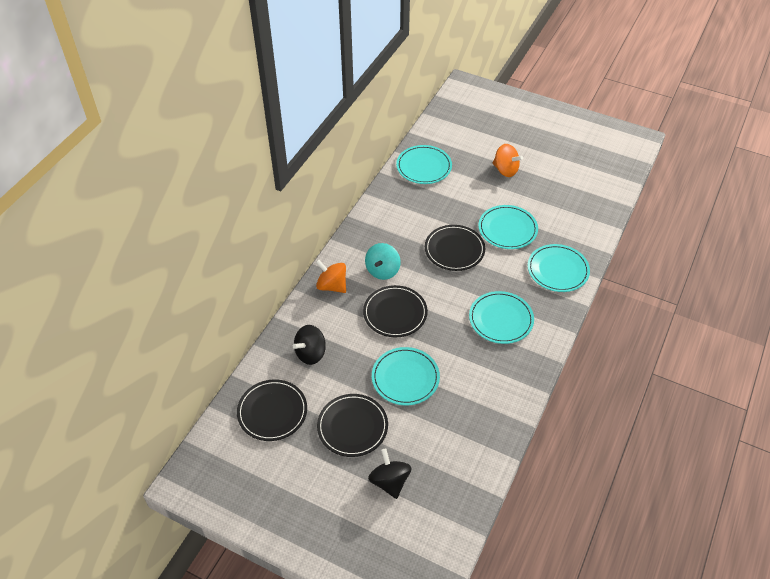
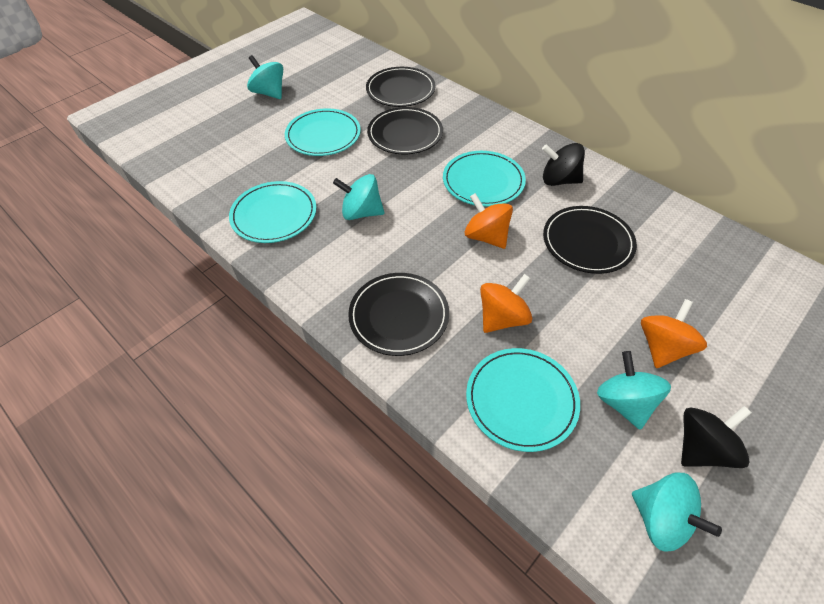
orange spinning top: [316,259,346,293] [493,144,523,177] = 2 -> [465,193,513,249] [480,274,532,333] [641,299,707,368] = 3
turquoise plate: [372,347,440,405] [396,145,452,184] [469,291,534,344] [478,205,538,249] [528,244,590,292] = 5 -> [229,181,316,243] [285,108,361,156] [443,151,526,207] [466,348,580,452] = 4
turquoise spinning top: [365,243,401,280] = 1 -> [247,55,283,99] [333,174,385,220] [597,351,671,430] [632,473,722,551] = 4

